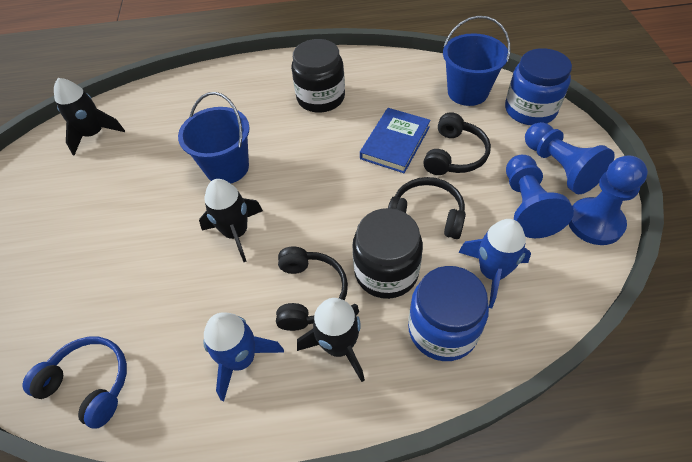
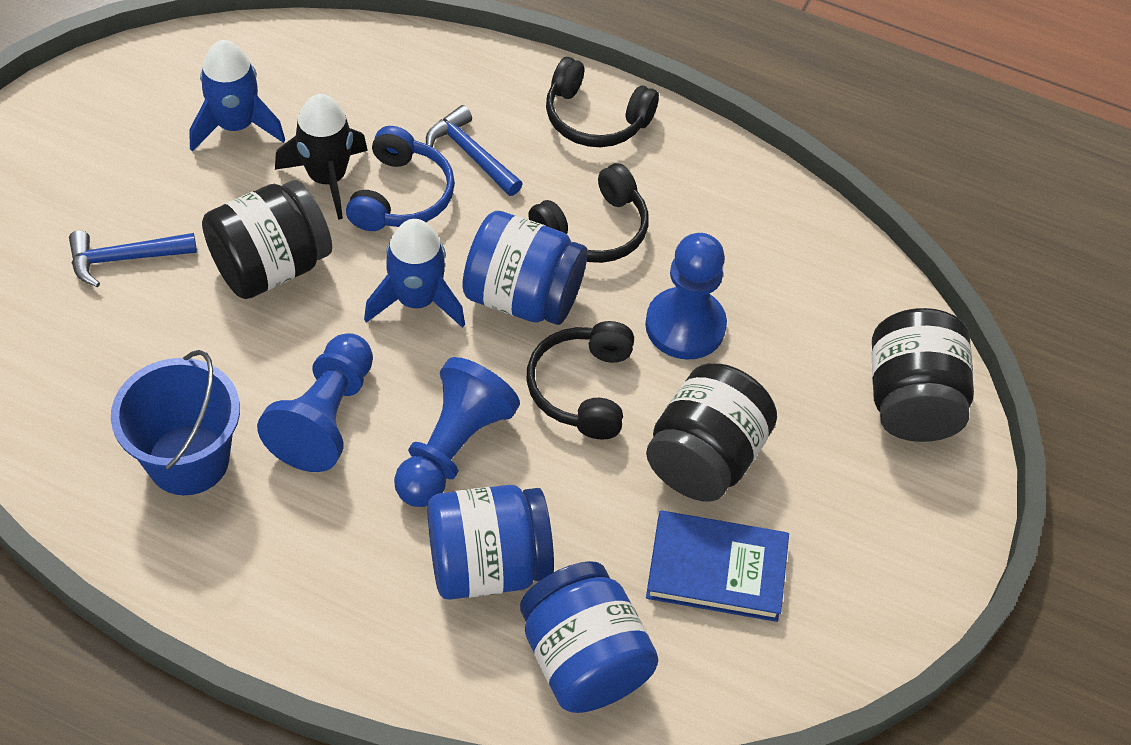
black jar: [291,39,345,113] [352,208,423,299] = 2 -> [202,180,332,299] [646,363,777,502] [872,308,974,442] = 3
black rocket: [54,78,125,155] [199,179,263,262] [297,298,365,382] = 3 -> [275,94,368,220] = 1
blue bucket: [178,92,250,184] [443,16,511,106] = 2 -> [111,350,240,495] = 1
blue hammer: none = 0 -> [69,231,197,287] [426,105,523,196] = 2
blue jar: [408,266,489,361] [505,48,572,125] = 2 -> [427,485,554,600] [463,211,587,325] [520,561,658,713] = 3

